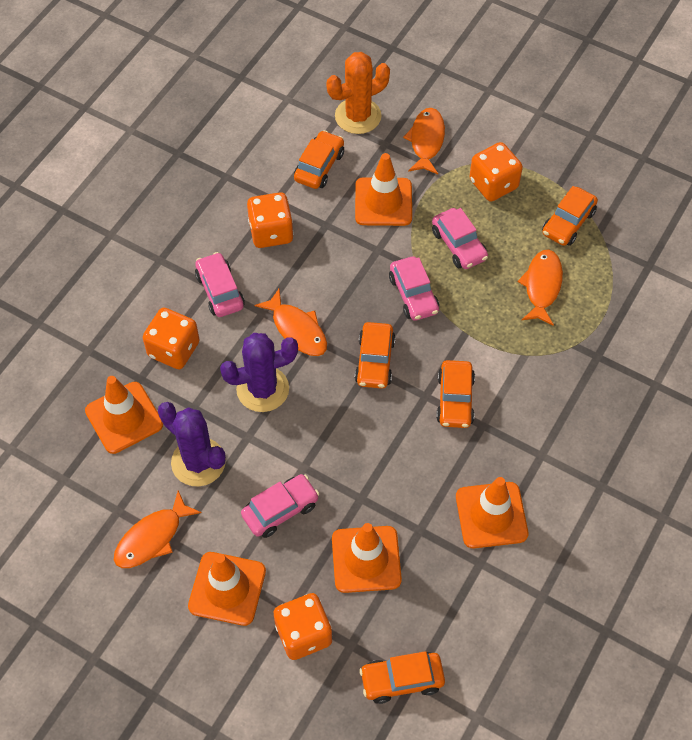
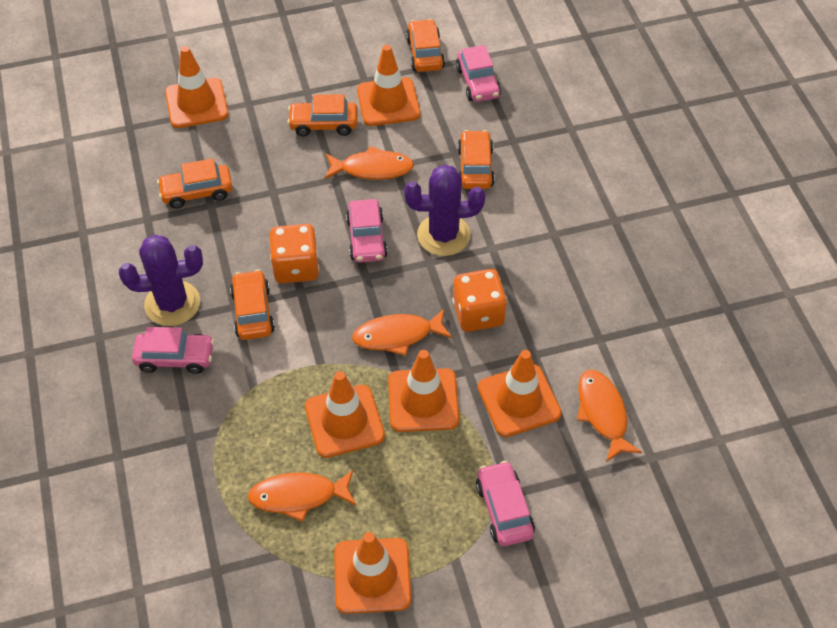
orange cactus: [327,52,390,134] = 1 -> none = 0
orange dice: [143,308,200,369] [247,192,294,248] [273,593,332,660] [469,142,523,202] = 4 -> [270,224,319,283] [452,269,507,332] = 2
orange traffic cone: [85,376,163,454] [188,552,266,626] [332,523,402,593] [355,153,412,226] [456,477,528,548] = 5 -> [165,46,229,128] [305,371,385,458] [334,532,411,614] [357,45,420,126] [388,350,459,432] [478,350,562,437] = 6

